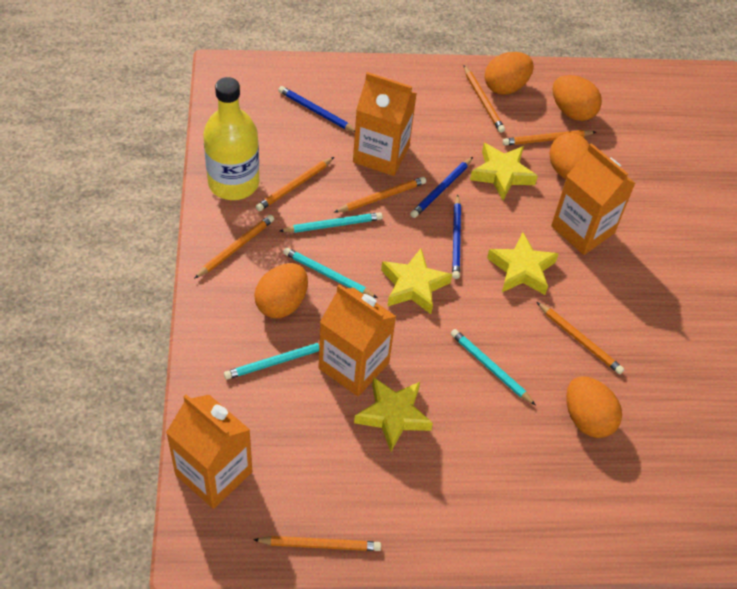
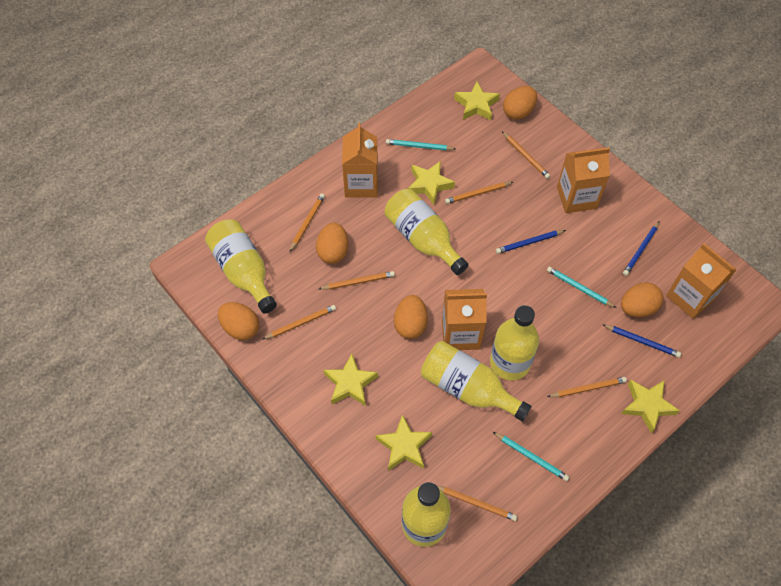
turquoise pencil: [224,343,319,380] [280,212,383,233] [283,247,377,298] [450,329,536,405] = 4 -> [386,139,456,150] [493,432,570,481] [547,266,616,308] = 3
yellow bottle: [203,77,259,200] = 1 -> [205,219,277,313] [384,189,469,275] [402,482,451,547] [421,341,532,422] [490,305,539,380] = 5
yellow star: [354,377,433,452] [381,248,452,314] [470,143,538,200] [487,232,559,295] = 4 -> [323,354,378,406] [376,414,432,471] [408,161,455,205] [454,81,500,120] [621,380,680,434] = 5

